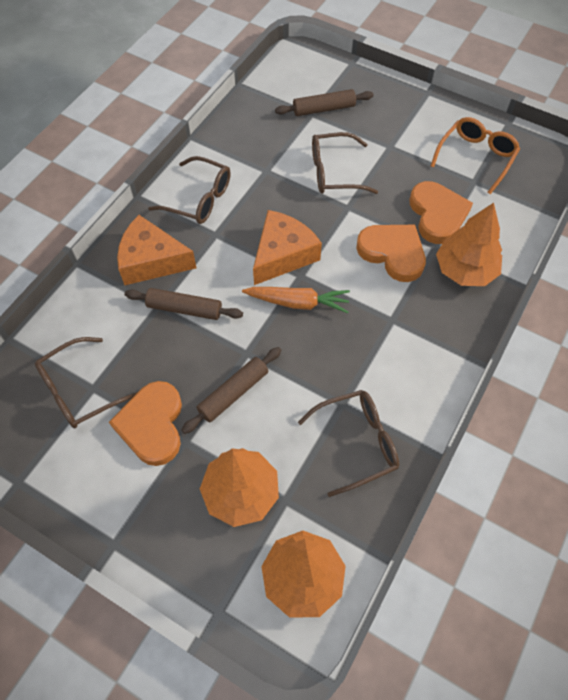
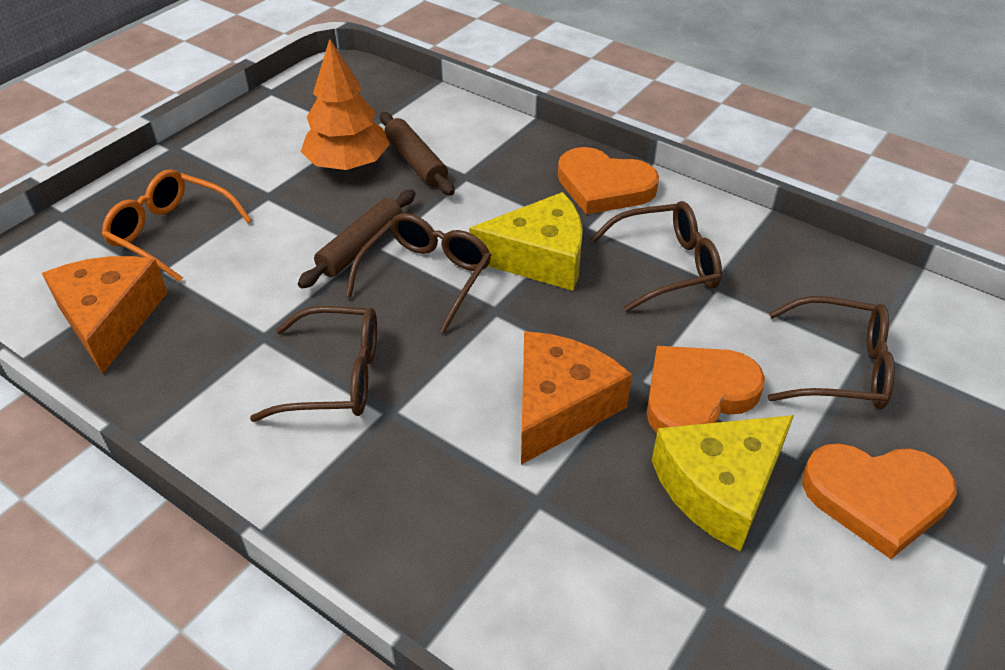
brown rolling pin: [125,288,243,320] [181,347,281,434] [275,89,373,116] = 3 -> [298,190,415,289] [380,112,455,195] = 2
orange carrot: [242,287,350,313] = 1 -> none = 0
orange tree: [200,448,279,527] [261,531,346,617] [436,203,502,286] = 3 -> [301,39,390,170] = 1
yellow cheese: none = 0 -> [469,192,583,291] [652,415,794,552] = 2

